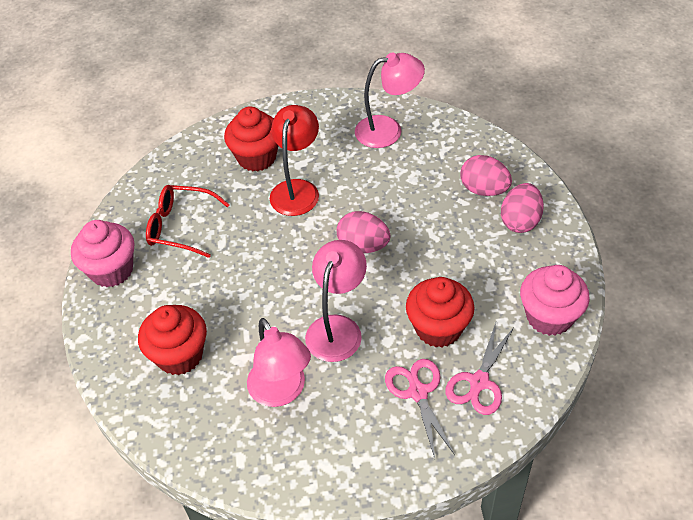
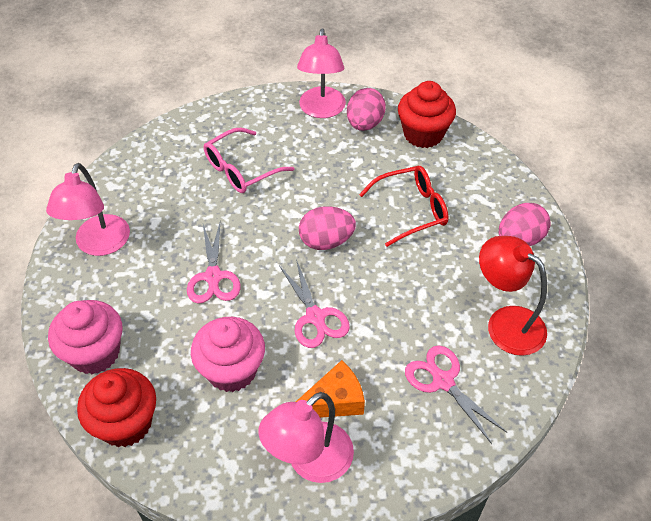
orange cheese: none = 0 -> [296,360,365,418] = 1
pink glasses: none = 0 -> [204,128,294,193] = 1
pink scissors: [385,359,455,458] [445,323,514,415] = 2 -> [187,223,241,303] [279,259,350,348] [405,345,507,444] = 3
red cupcake: [138,305,207,375] [224,106,278,172] [406,277,475,347] = 3 -> [77,368,156,447] [398,81,456,148] = 2

